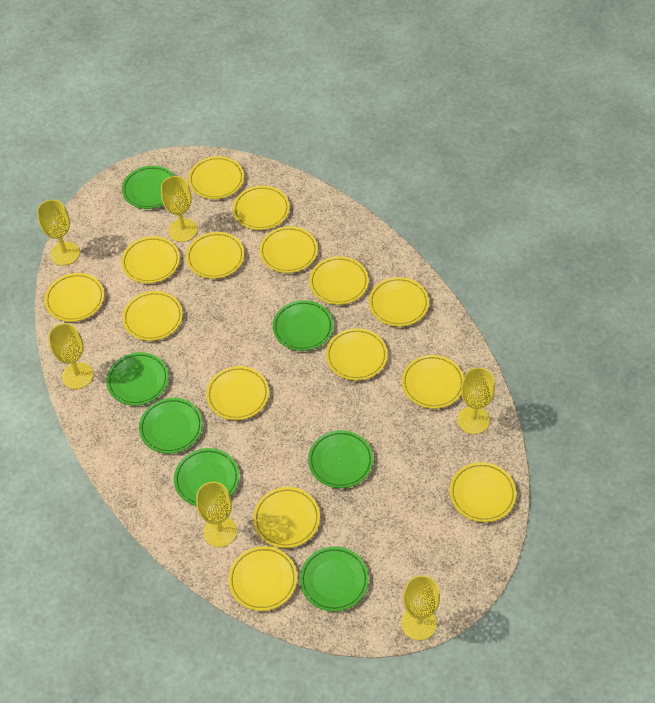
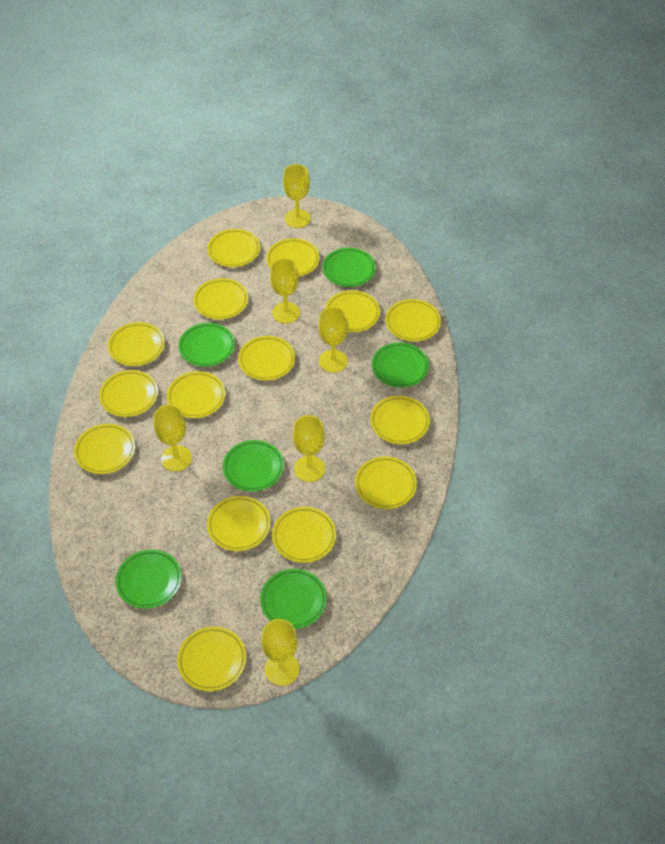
green plate: [106,352,169,406] [122,166,175,209] [139,398,203,454] [174,448,239,506] [273,300,333,351] [300,547,369,612] [308,430,373,488] = 7 -> [116,549,182,609] [178,323,235,367] [223,440,284,492] [260,569,327,629] [322,248,376,287] [372,342,429,388] = 6

